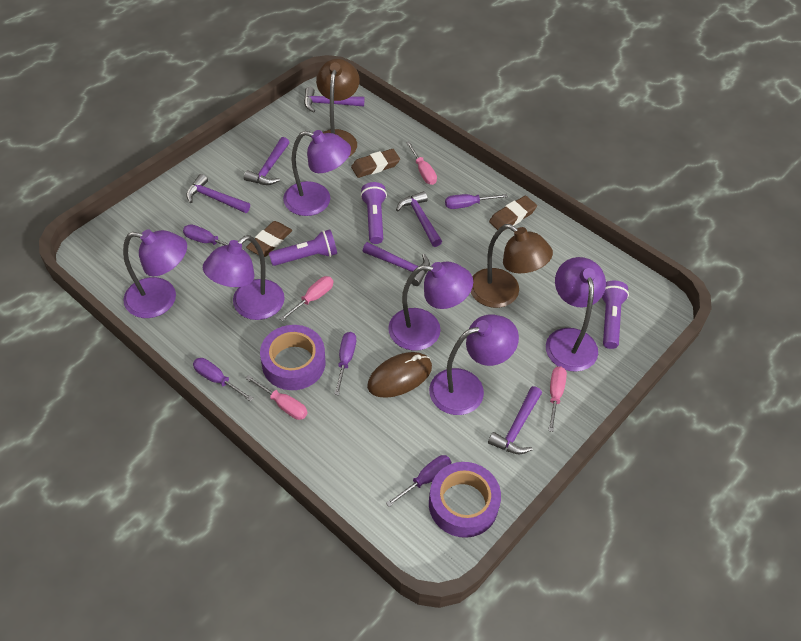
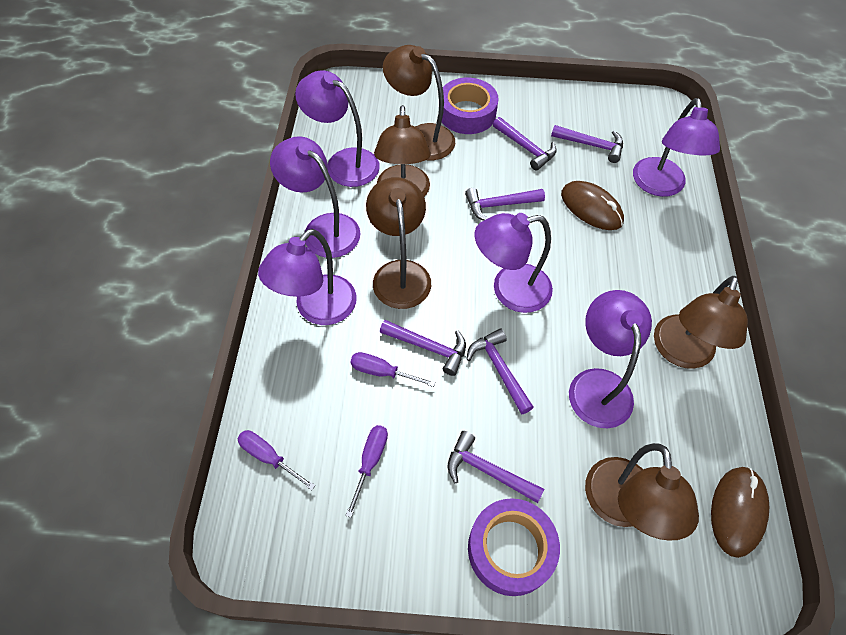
brown eraser: [246,221,292,257] [351,149,400,178] [489,196,537,230] = 3 -> none = 0
brown lamp: [316,59,360,157] [471,224,553,308] = 2 -> [366,177,431,309] [374,105,431,197] [383,45,455,160] [585,443,699,541] [654,276,748,369] = 5
brown mouse: [367,352,432,398] = 1 -> [561,181,624,230] [711,467,770,558] = 2
pink screwdriver: [245,375,308,420] [279,276,333,321] [406,141,437,185] [548,366,567,432] = 4 -> none = 0
purple flashlight: [269,230,337,266] [360,182,387,244] [601,280,629,349] = 3 -> none = 0
purple screwdriver: [183,224,244,250] [193,358,253,402] [334,332,356,395] [386,455,451,507] [445,194,508,209] = 5 -> [237,430,316,490] [345,425,388,518] [350,352,435,387] = 3

